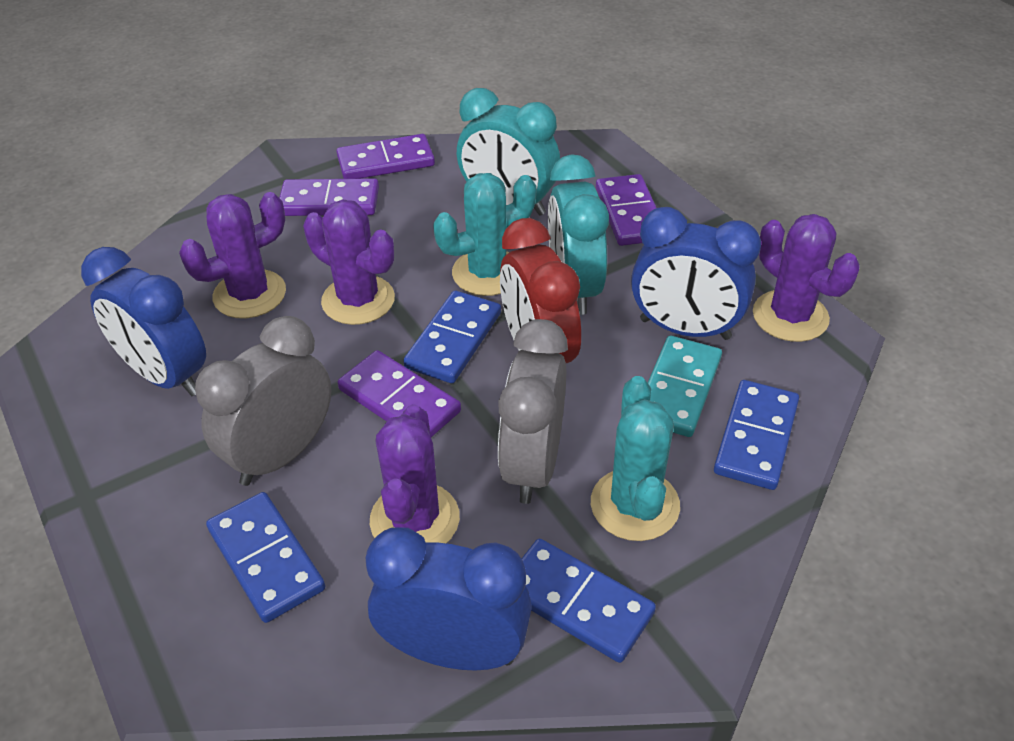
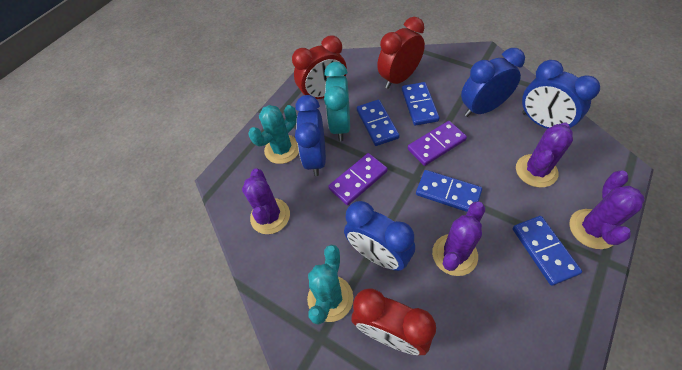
blue clock: [81,247,206,396] [366,527,532,670] [631,207,761,340] = 3 -> [295,95,326,176] [344,201,415,271] [461,48,525,117] [522,60,600,129] = 4
grey clock: [195,316,331,486] [498,319,568,504] = 2 -> none = 0
purple domino: [279,178,379,216] [336,134,435,179] [338,350,461,437] [596,174,656,246] = 4 -> [328,153,388,205] [408,121,467,166] = 2
red clock: [500,218,581,363] = 1 -> [292,35,347,99] [352,288,436,355] [377,17,425,89] = 3
turquoise clock: [457,88,560,216] [548,154,609,315] = 2 -> [324,62,350,141] = 1
turquoise domino: [648,336,722,437] = 1 -> none = 0

